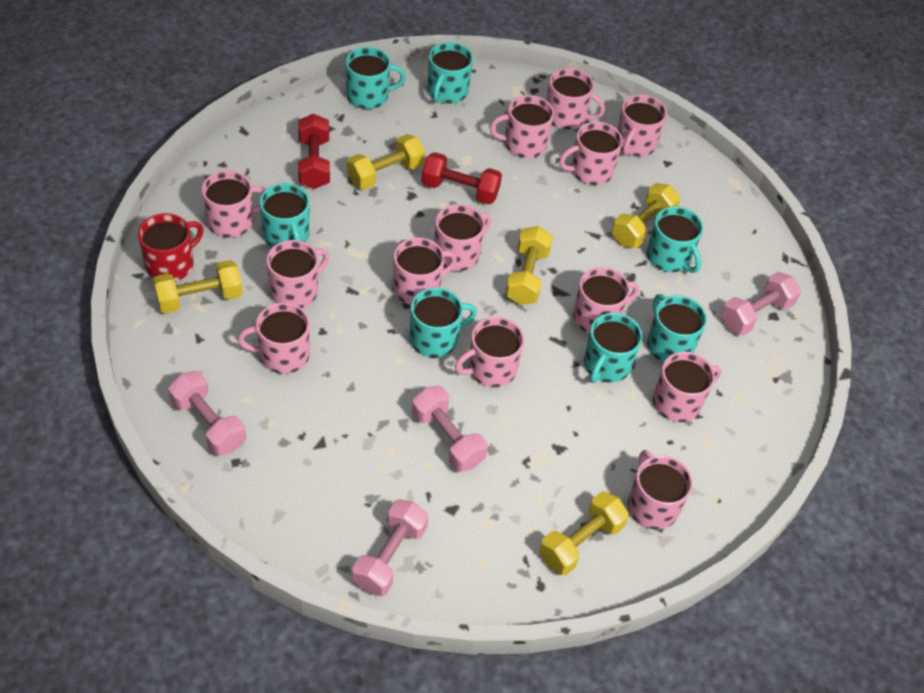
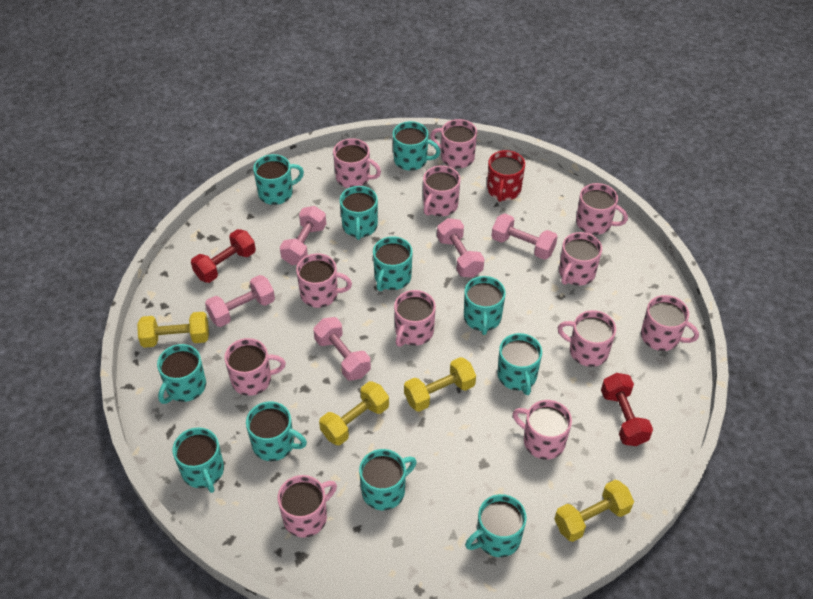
pink dumbbell: [168,371,246,456] [352,499,428,596] [412,386,488,472] [721,272,801,336] = 4 -> [205,275,275,327] [280,206,326,265] [313,317,371,381] [437,218,484,278] [491,213,558,260] = 5
pink mug: [202,170,265,238] [238,302,310,374] [267,240,329,308] [393,237,457,305] [434,204,491,271] [455,317,524,387] [490,95,554,158] [546,68,605,129] [559,122,623,185] [573,267,639,334] [617,94,667,157] [628,450,693,530] [653,352,721,422] = 13 -> [224,338,286,396] [278,475,337,538] [296,253,352,308] [333,138,381,188] [394,290,436,347] [423,166,460,216] [430,119,477,168] [513,400,572,459] [558,310,616,367] [559,232,602,286] [576,183,628,235] [641,295,699,351] = 12
turquoise mug: [260,183,309,247] [346,47,406,109] [410,288,477,357] [427,42,473,103] [584,313,642,383] [647,206,703,273] [647,294,707,362] = 7 -> [157,344,206,404] [173,427,224,493] [246,402,307,461] [253,154,304,205] [340,186,378,240] [359,449,417,510] [373,236,413,291] [393,121,440,171] [464,276,506,335] [465,494,527,557] [497,333,542,395] = 11
yellow dumbbell: [153,260,243,314] [347,134,425,190] [505,226,553,305] [539,491,629,575] [612,183,680,248] = 5 -> [137,312,209,348] [319,381,389,445] [404,357,476,412] [555,480,634,542] = 4

